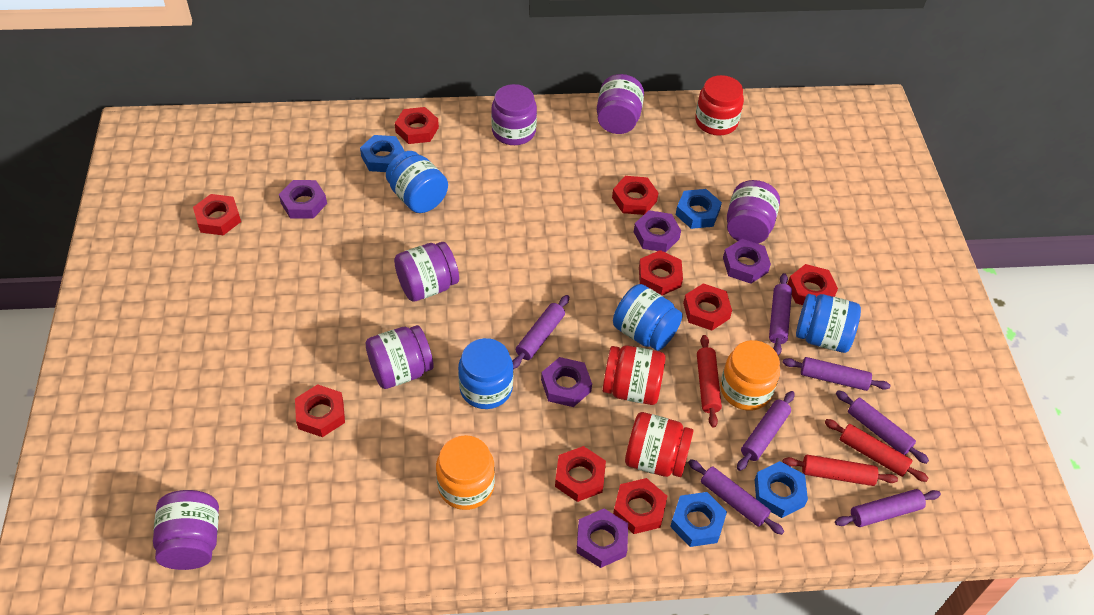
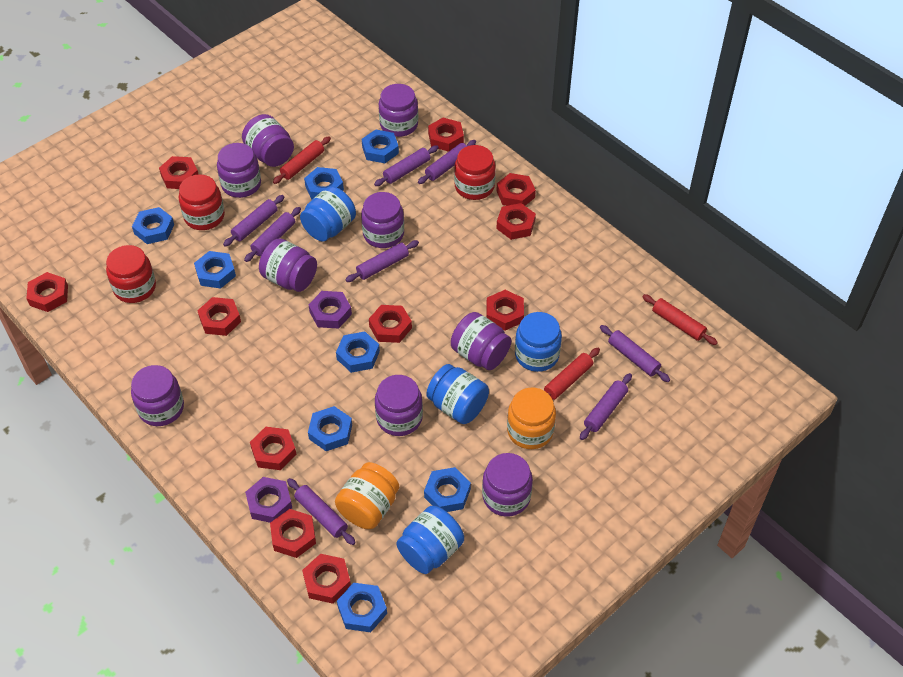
blue nut: [360,135,405,172] [670,492,727,547] [676,189,722,229] [754,461,808,518] = 4 -> [132,207,174,244] [194,251,236,289] [304,167,344,199] [308,406,352,451] [336,331,380,373] [337,583,387,632] [362,129,399,163] [424,467,471,512] = 8
purple jar: [153,490,219,570] [366,325,434,389] [394,242,459,302] [491,84,537,145] [597,74,644,134] [727,180,780,244] = 6 -> [131,365,184,426] [217,143,261,198] [242,114,294,167] [259,238,317,292] [361,192,404,248] [375,375,423,436] [379,84,418,137] [451,312,511,370] [482,453,533,517] = 9
purple nut: [279,180,327,219] [541,357,592,407] [576,509,628,568] [634,210,681,252] [723,239,771,284] = 5 -> [245,477,292,523] [309,291,352,328] = 2
purple rolling pin: [512,295,569,369] [688,459,784,535] [737,391,795,471] [769,273,792,356] [783,357,891,391] [835,489,941,527] [836,390,929,464] = 7 -> [223,195,284,246] [244,207,301,262] [287,478,356,545] [345,240,419,282] [374,145,439,186] [418,140,476,184] [580,373,632,440] [600,325,670,382] = 8
red nut: [193,194,241,235] [295,384,345,437] [395,107,439,144] [555,446,606,502] [612,176,659,215] [613,478,667,534] [639,250,683,295] [683,283,732,331] [787,264,838,305] = 9 -> [26,272,68,312] [159,156,199,189] [197,297,241,336] [250,427,297,470] [270,509,316,558] [302,554,351,604] [369,305,412,343] [428,118,464,152] [486,290,524,331] [496,173,536,206] [497,203,536,240] = 11

